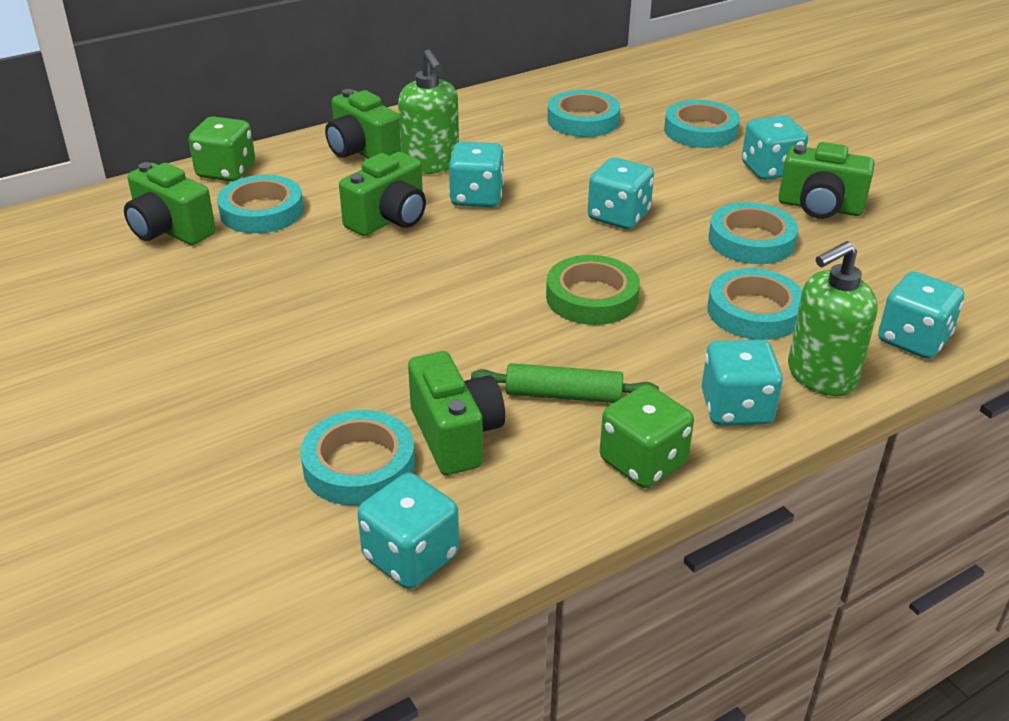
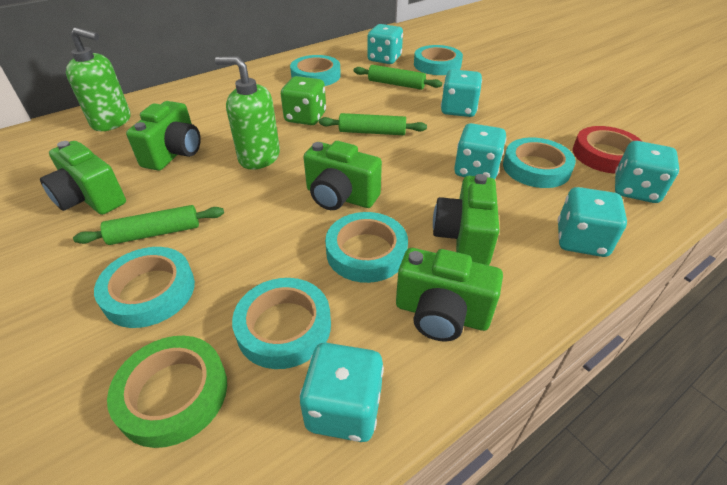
green dice: [189,116,255,182] [600,385,694,488] = 2 -> [281,76,326,125] = 1
green rolling pin: [471,363,659,403] = 1 -> [73,205,224,245] [319,113,427,135] [353,65,442,90] = 3
red tape: none = 0 -> [573,126,643,174] = 1

